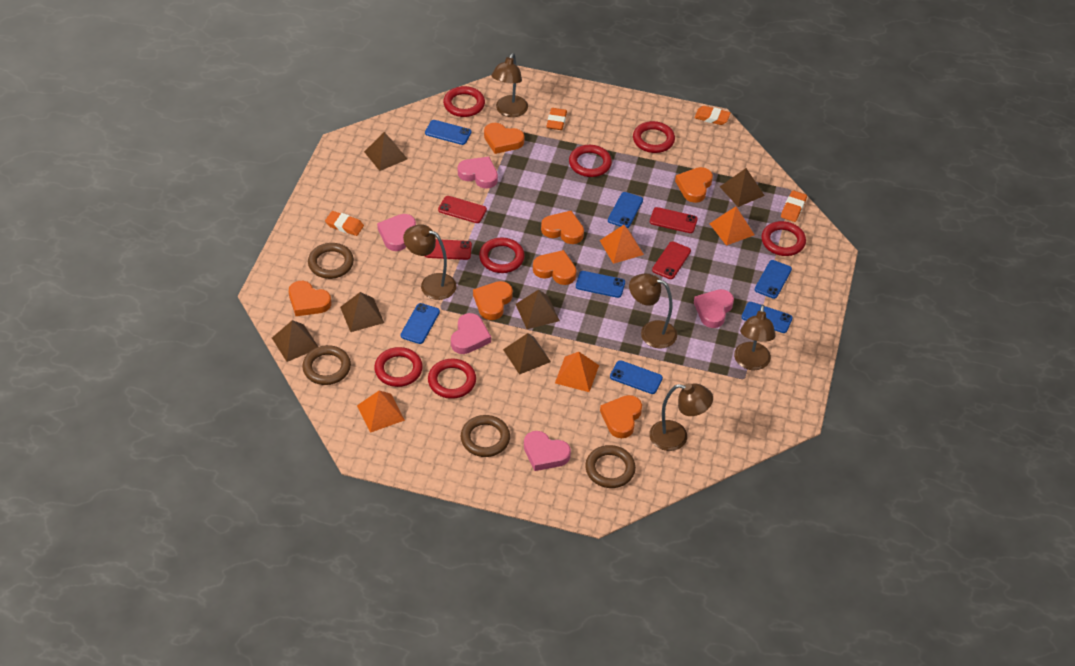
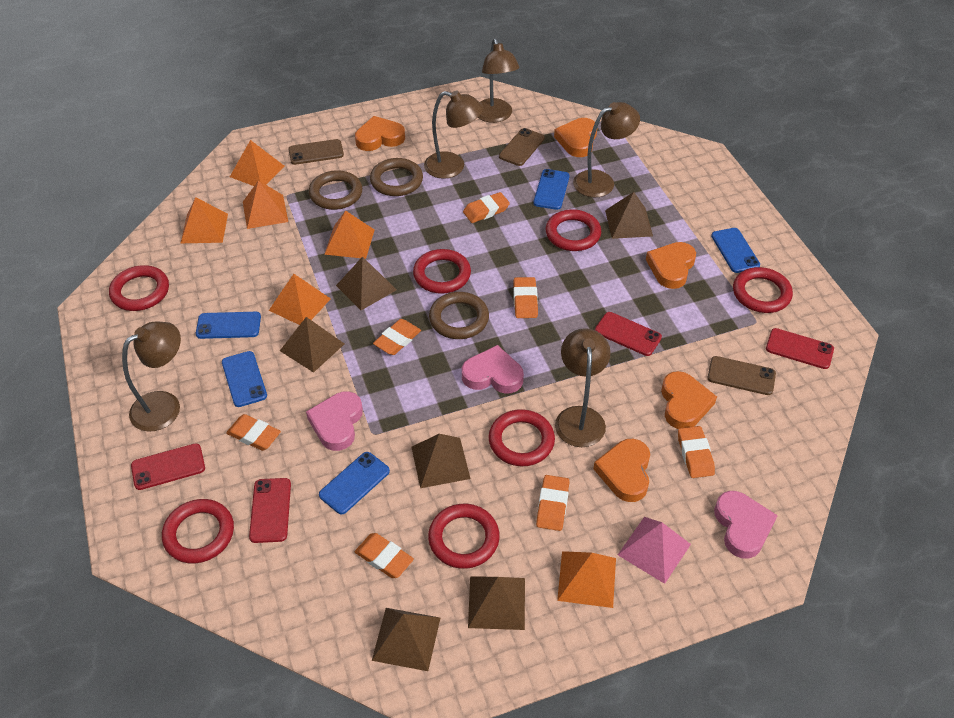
blue phone: [400,303,440,344] [425,120,471,145] [576,271,625,298] [608,192,643,228] [610,360,663,394] [742,302,793,333] [755,260,792,299] = 7 -> [196,312,261,339] [222,351,267,407] [319,452,390,514] [533,169,570,210] [711,228,760,273] = 5
brown phone: none = 0 -> [288,139,344,165] [499,128,545,166] [708,356,776,395] = 3
brown ring: [302,345,351,385] [308,243,354,279] [461,415,510,457] [585,445,636,488] = 4 -> [309,170,362,210] [370,158,423,196] [429,292,489,339] = 3
orange eraser: [325,211,364,236] [546,108,567,130] [694,106,731,125] [781,190,807,222] = 4 -> [226,414,281,451] [355,533,414,578] [373,319,421,355] [463,192,510,223] [513,277,538,318] [536,475,569,531] [678,426,715,478] = 7
orange heart: [289,281,331,316] [473,281,513,320] [484,123,524,154] [533,250,577,285] [541,211,584,244] [600,395,642,438] [675,167,713,203] = 7 -> [355,116,405,151] [554,118,597,157] [593,439,650,502] [646,242,696,289] [661,371,717,429] = 5
orange pyramid: [357,391,405,433] [555,352,599,392] [600,225,644,264] [709,206,754,246] = 4 -> [181,197,228,243] [230,140,284,186] [243,180,288,229] [269,274,331,325] [324,211,375,259] [557,551,616,608] = 6
pink heart: [377,214,416,251] [451,313,491,354] [458,157,498,189] [524,431,571,471] [694,289,734,328] = 5 -> [306,391,363,451] [462,345,524,394] [714,491,778,559] = 3
pink pyramid: none = 0 -> [618,517,691,584] = 1

